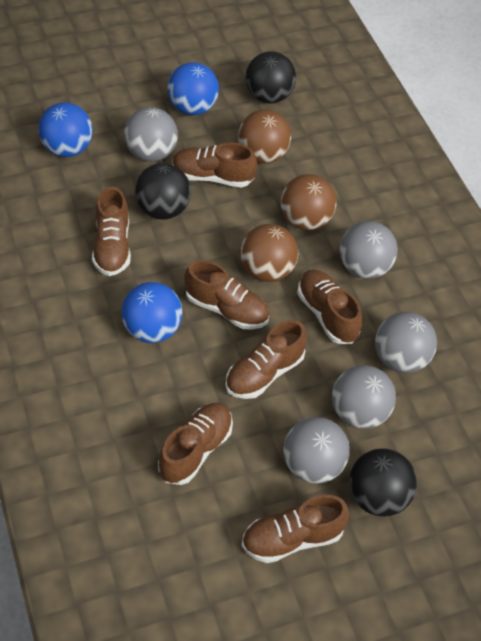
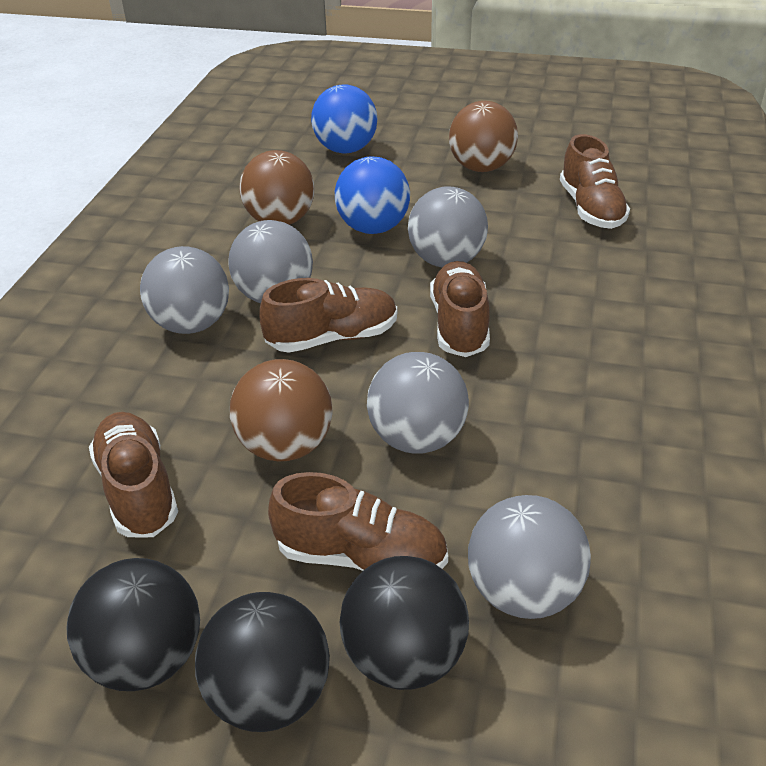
blue ball: [38,102,93,157] [121,282,183,343] [167,62,219,115] = 3 -> [311,84,377,153] [335,157,410,234] = 2
brown shoe: [92,187,131,276] [158,403,233,485] [172,143,257,187] [184,260,269,330] [225,320,307,399] [242,495,349,563] [297,270,362,344] = 7 -> [89,412,178,537] [259,278,397,353] [268,472,448,571] [430,261,490,357] [560,134,630,229] = 5

